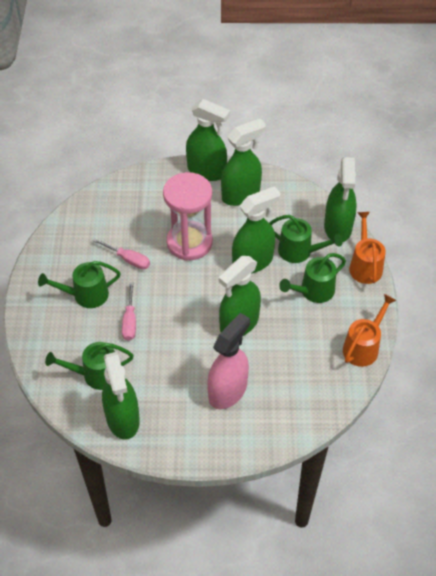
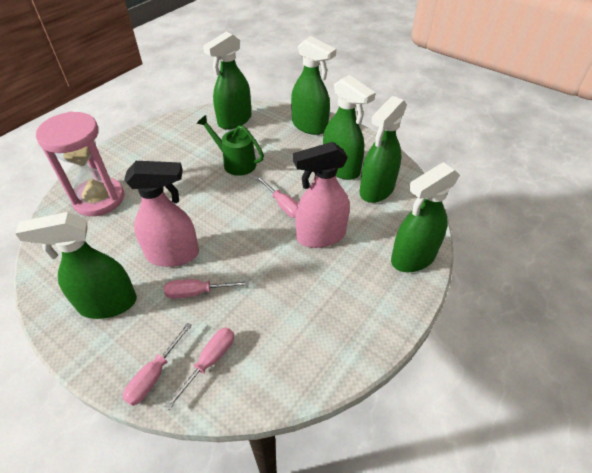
green watering can: [38,261,121,308] [45,342,134,390] [270,215,343,263] [279,253,346,303] = 4 -> [197,115,264,176] = 1
orange watering can: [343,294,396,367] [349,212,386,284] = 2 -> none = 0
pink screwdriver: [93,238,150,269] [122,282,136,341] = 2 -> [123,323,192,406] [164,279,249,298] [165,328,234,410] [256,176,298,218] = 4
pink spray bottle: [207,313,250,409] = 1 -> [124,161,199,267] [293,142,350,248] = 2

